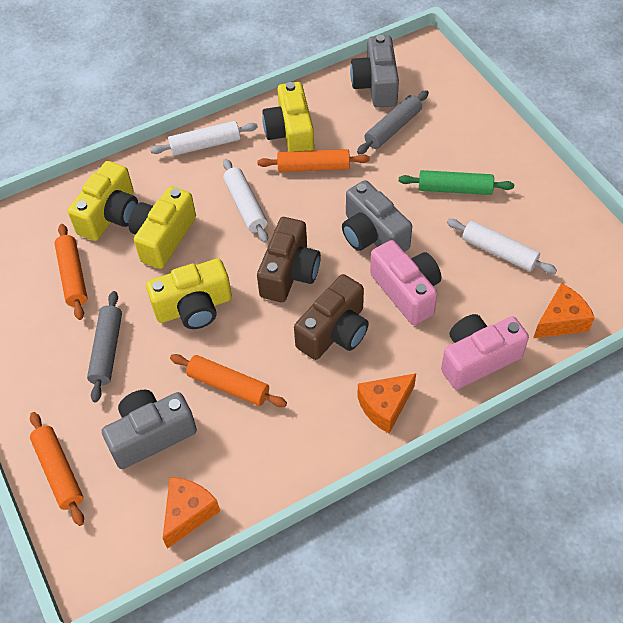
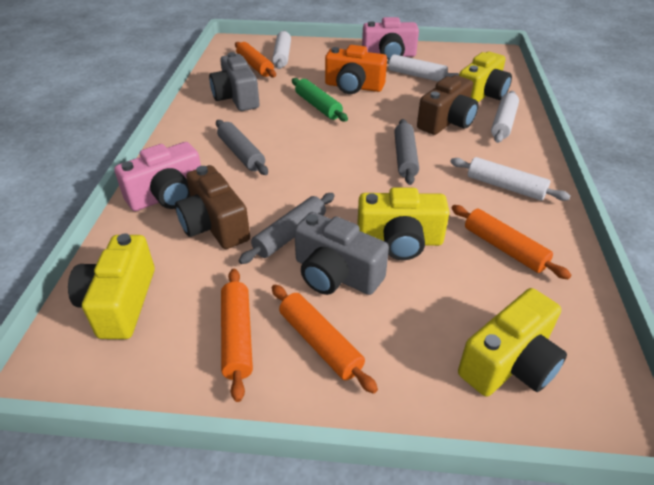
grey camera: [102,390,197,469] [342,180,412,252] [350,35,399,108] = 3 -> [209,52,260,111] [294,212,389,295] = 2
grey rolling pin: [87,291,122,402] [357,90,429,154] = 2 -> [216,120,268,175] [238,193,335,264] [394,119,419,185] = 3
orange camera: none = 0 -> [325,45,387,94] = 1
orange cheese: [163,477,220,549] [357,373,416,434] [534,283,595,338] = 3 -> none = 0
white rolling pin: [150,121,258,156] [223,159,268,243] [447,219,557,274] = 3 -> [272,31,291,69] [387,54,459,82] [450,157,570,201] [491,91,519,143] = 4

